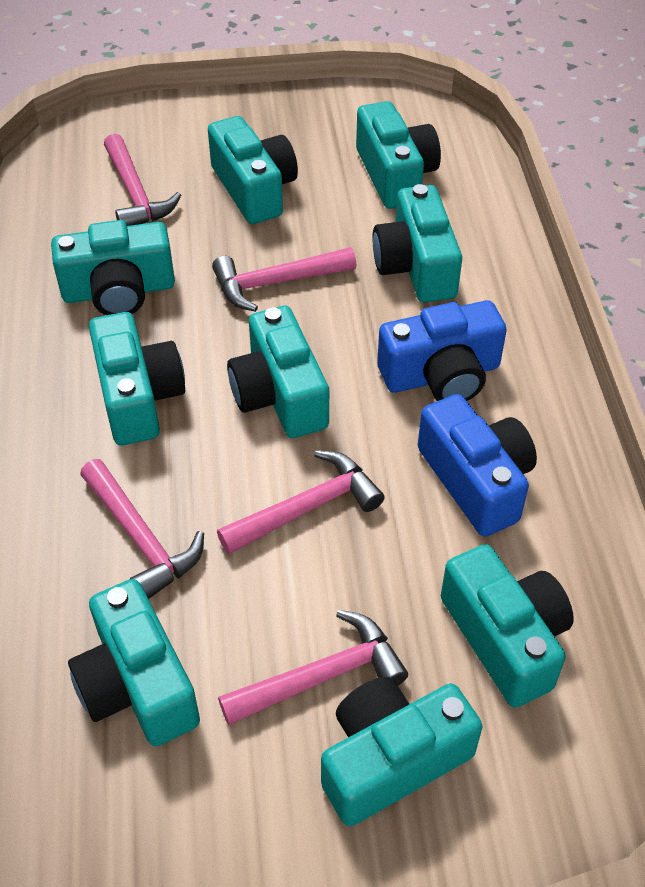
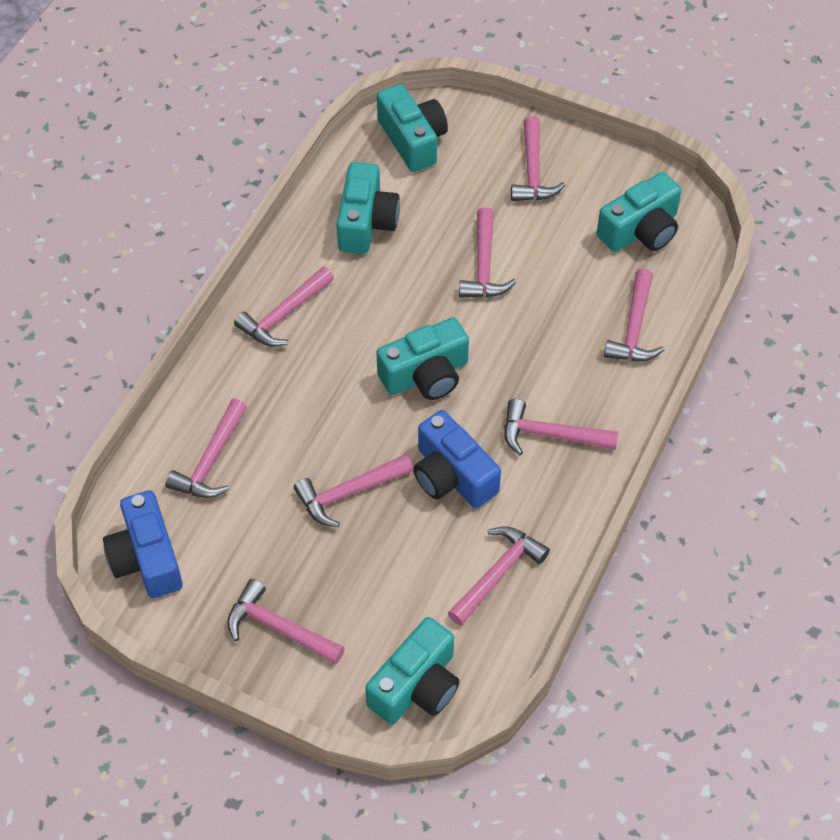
pink hammer: [80,459,204,599] [104,134,181,226] [212,247,356,312] [217,450,385,554] [218,610,408,725] = 5 -> [165,399,247,498] [227,579,345,664] [234,266,334,347] [294,454,413,527] [448,526,550,626] [459,207,516,298] [504,399,619,455] [511,116,565,201] [604,268,664,361] = 9
turquoise camera: [51,220,175,315] [68,579,200,746] [89,312,185,445] [208,116,298,224] [227,306,329,438] [321,677,483,826] [356,101,441,209] [373,184,462,302] [441,544,574,708] = 9 -> [337,162,400,254] [365,617,460,724] [377,84,448,172] [377,317,469,400] [597,172,681,252] = 5

